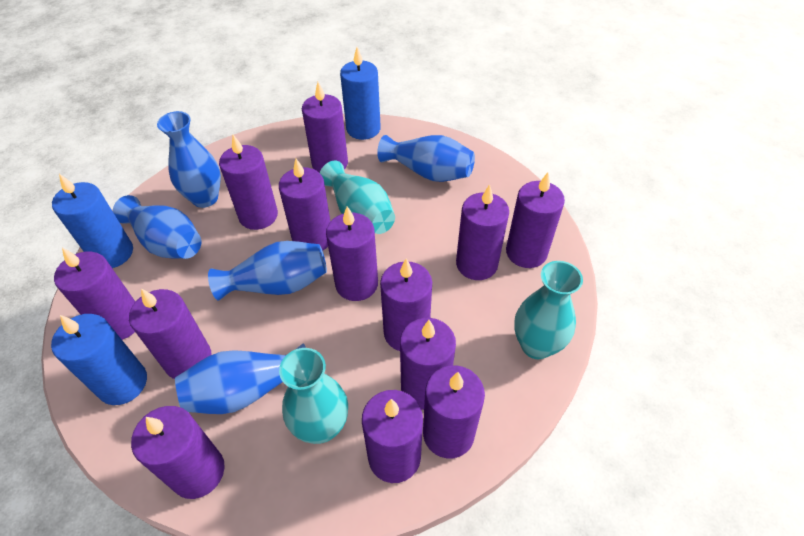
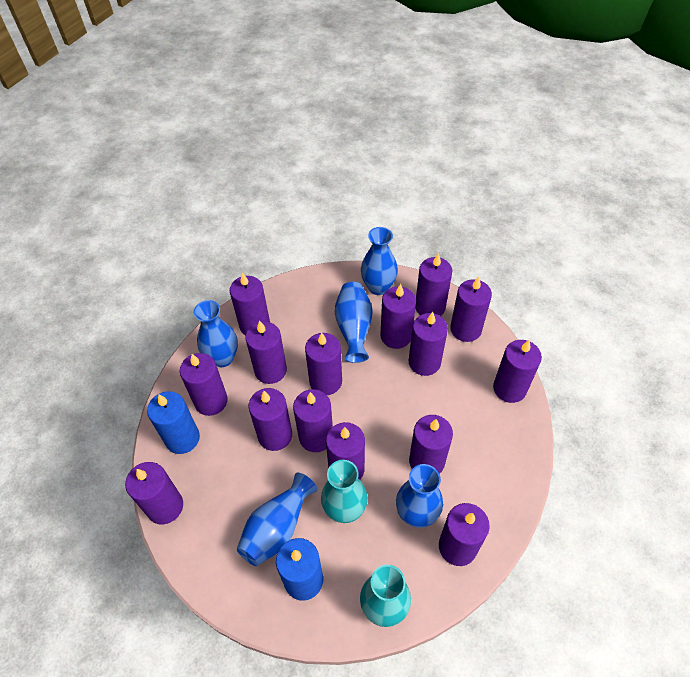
blue candle: [51,314,147,405] [52,174,133,268] [340,47,381,140] = 3 -> [147,391,200,454] [276,538,323,601] = 2
purple candle: [54,248,135,340] [129,288,211,379] [131,406,225,499] [219,135,278,230] [279,159,331,250] [302,82,348,173] [326,206,378,301] [362,390,423,483] [380,259,432,351] [400,318,456,410] [423,365,485,458] [456,184,509,280] [506,172,565,268] = 13 -> [125,462,183,524] [180,353,228,416] [230,273,270,335] [245,320,287,384] [248,388,292,451] [293,389,333,452] [305,332,342,395] [326,422,365,480] [380,284,416,349] [409,312,448,376] [409,415,453,474] [415,253,452,316] [439,503,490,566] [450,277,492,342] [493,340,542,403] = 15
turquoise vase: [279,348,348,444] [320,161,395,234] [514,261,583,359] = 3 -> [321,460,368,523] [360,565,411,627] = 2

